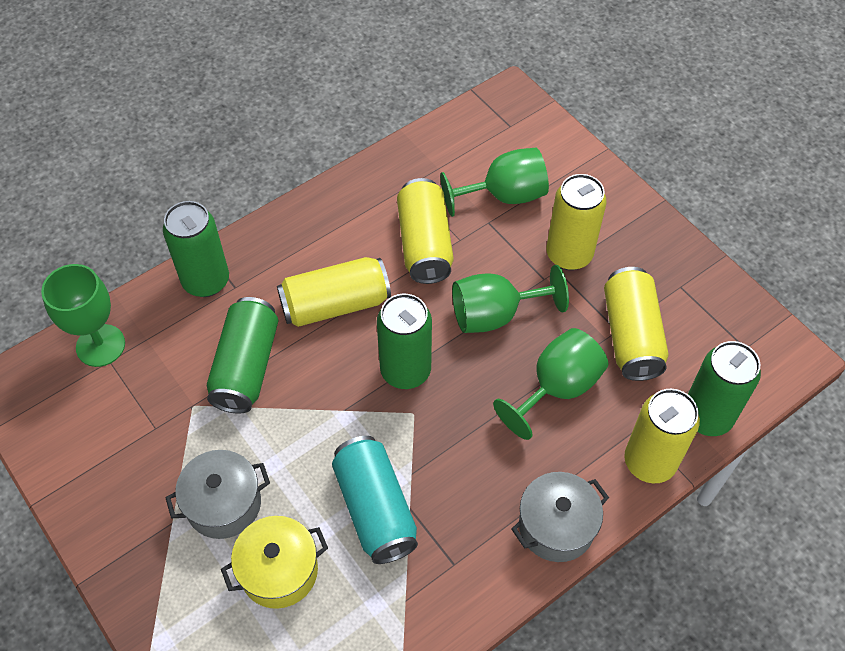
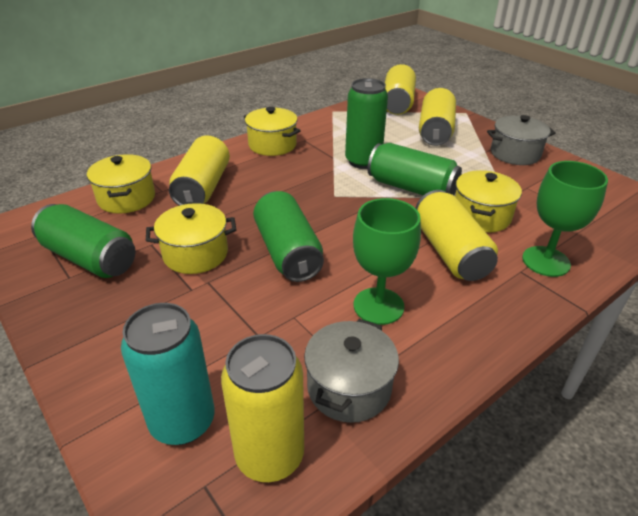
green goblet: [41,264,125,367] [440,148,549,217] [452,265,569,333] [493,328,609,440] = 4 -> [353,198,421,325] [522,161,608,277] = 2
yellow pot: [221,516,328,609] = 1 -> [87,154,155,214] [146,203,236,274] [244,107,301,156] [455,170,522,232] = 4

